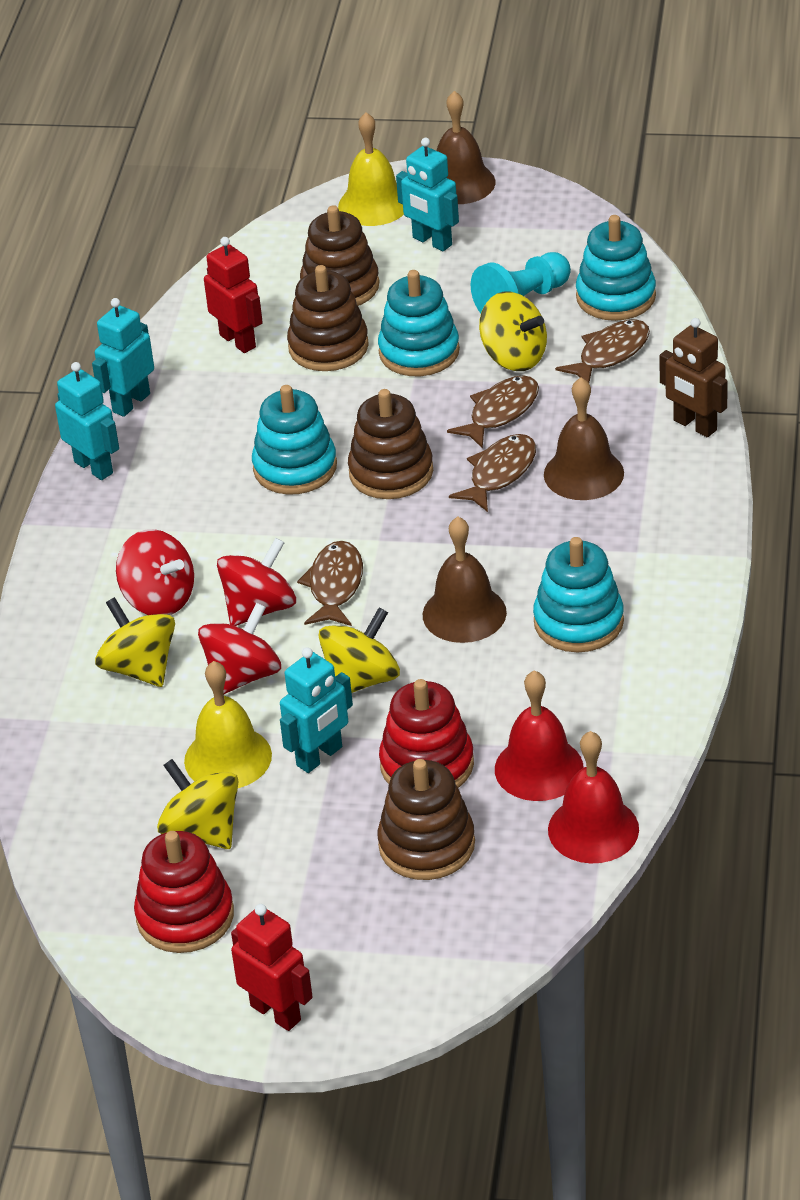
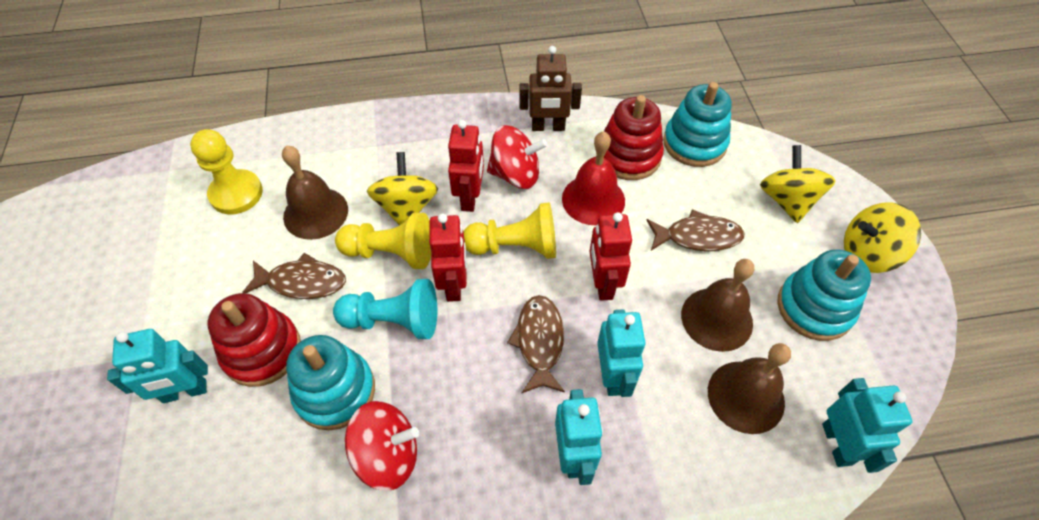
brown fish: [297,541,363,626] [447,375,539,449] [449,434,536,512] [555,319,650,383] = 4 -> [242,253,346,299] [507,295,565,393] [646,209,745,251] = 3
brown stacking toy: [287,265,369,371] [300,205,380,306] [348,389,433,499] [377,759,475,880] = 4 -> none = 0
red bell: [495,670,583,801] [548,731,639,863] = 2 -> [562,131,625,225] = 1
red robot: [204,237,263,353] [231,904,313,1031] = 2 -> [429,214,467,302] [448,120,484,212] [589,212,632,301] = 3
red spinning top: [116,529,194,615] [198,603,281,694] [217,538,296,626] = 3 -> [345,401,419,491] [487,125,547,189] = 2
turquoise stacking toy: [252,385,337,495] [378,270,460,376] [533,537,624,652] [576,215,656,321] = 4 -> [286,335,375,430] [663,82,732,167] [778,249,871,341] = 3
yellow bell: [184,661,272,788] [338,112,404,226] = 2 -> none = 0
yellow pawn: none = 0 -> [190,129,263,214] [335,213,431,269] [463,202,556,259] = 3
yellow spinning top: [95,597,175,687] [157,759,239,849] [318,608,400,693] [479,292,547,371] = 4 -> [367,152,438,225] [760,145,836,223] [844,202,921,273] = 3

